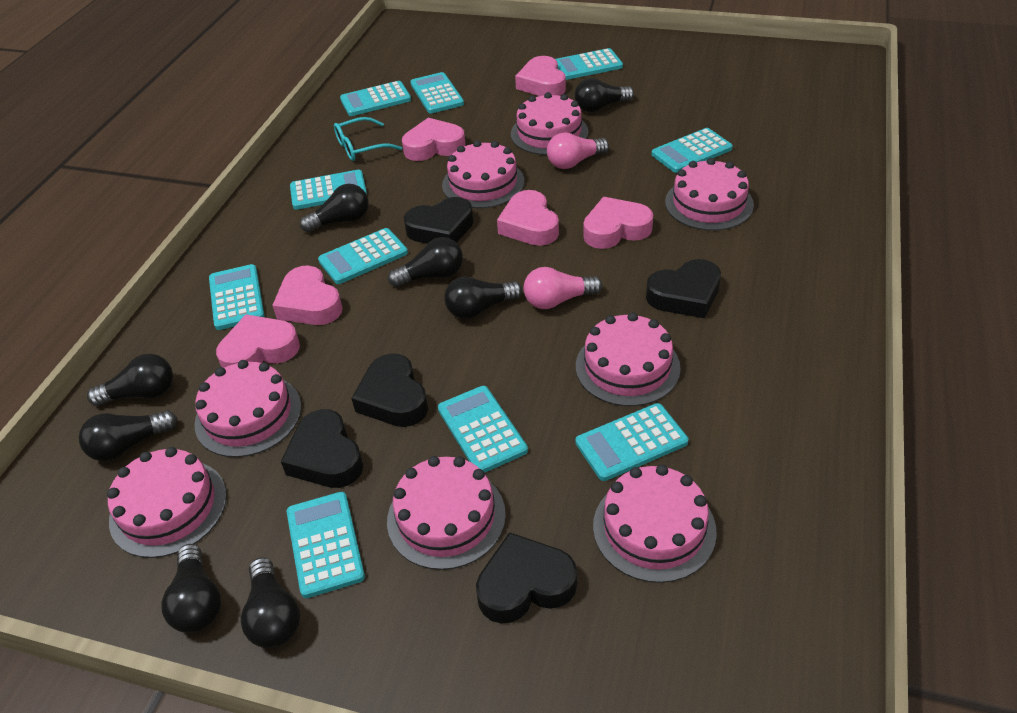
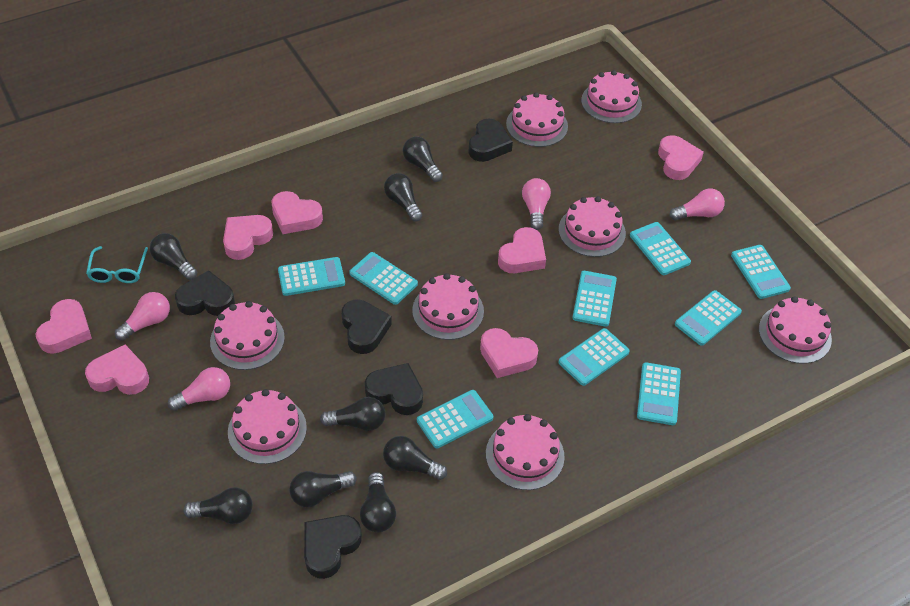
pink heart: [216,314,300,368] [272,266,343,325] [402,118,466,161] [497,190,559,246] [515,56,566,96] [583,197,653,249] = 6 -> [35,299,92,354] [85,345,149,395] [223,215,273,260] [271,191,323,234] [480,328,538,378] [498,227,546,273] [658,135,704,180] = 7
pink light bulb: [523,267,602,309] [547,132,609,169] = 2 -> [115,292,170,341] [168,367,230,411] [522,178,551,230] [669,189,725,221] = 4
turquoise calculator: [209,264,265,330] [287,492,365,598] [290,170,367,210] [318,228,408,284] [340,81,411,116] [410,72,464,113] [438,386,528,473] [555,48,623,80] [575,403,688,481] [652,128,733,173] = 10 -> [278,257,345,296] [349,252,418,305] [417,390,493,449] [558,328,630,386] [572,271,617,327] [630,222,691,275] [637,362,681,425] [675,290,742,346] [731,245,791,299] = 9

